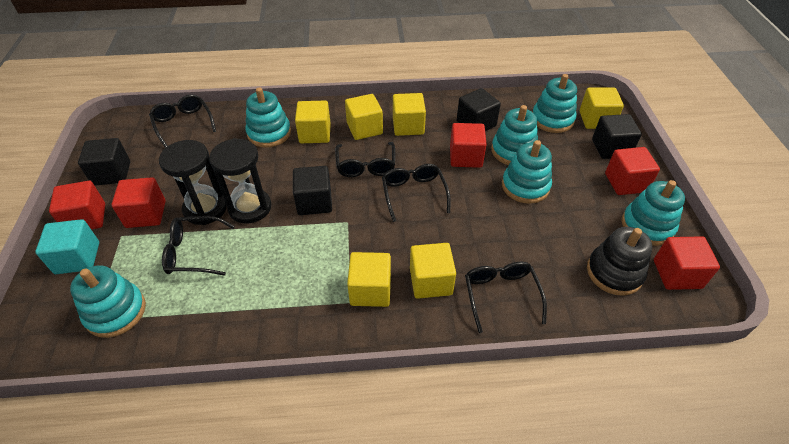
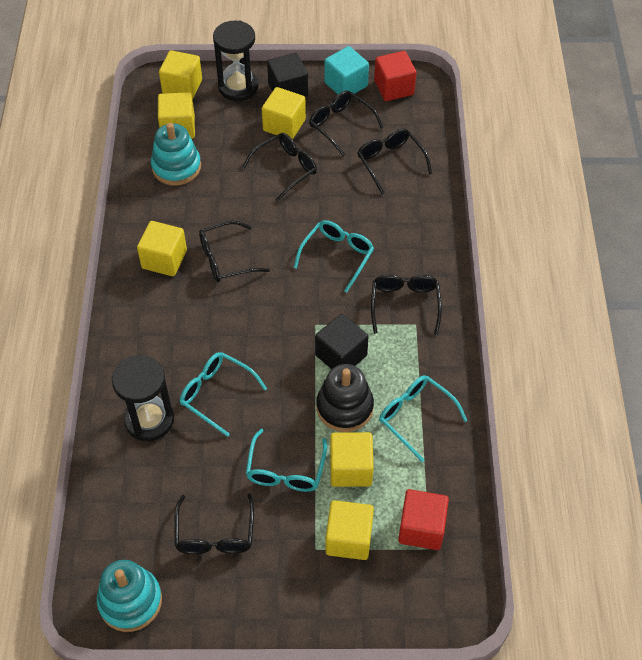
black cube: [78,138,130,186] [293,166,332,215] [457,88,501,131] [592,114,642,159] = 4 -> [267,53,308,97] [315,314,369,369] = 2
black glasses: [149,94,216,148] [162,216,234,276] [335,142,395,177] [382,164,451,222] [465,262,547,333] = 5 -> [174,494,254,554] [199,221,270,282] [242,133,317,201] [309,90,384,156] [357,129,432,194] [371,274,442,335] = 6
red cube: [49,181,105,230] [111,177,166,228] [450,123,487,168] [605,147,660,195] [654,236,720,290] = 5 -> [374,51,416,101] [398,489,449,550] = 2
turquoise glasses: none = 0 -> [180,352,267,437] [246,429,327,492] [294,220,374,293] [379,375,467,462] = 4
turquoise stacking toy: [70,265,146,338] [245,87,291,148] [491,105,538,165] [502,140,552,204] [533,74,577,133] [622,180,685,246] = 6 -> [97,560,162,632] [151,123,201,186] = 2

